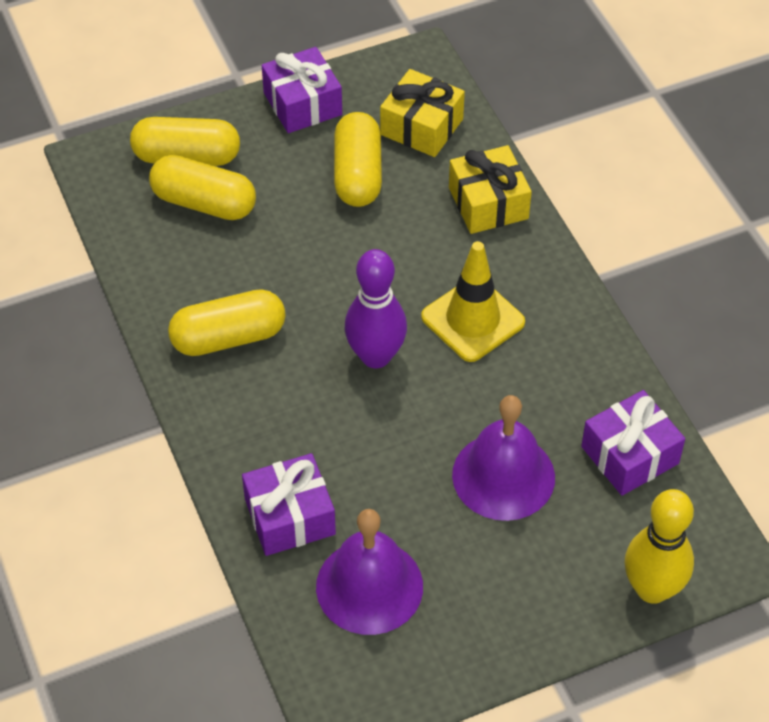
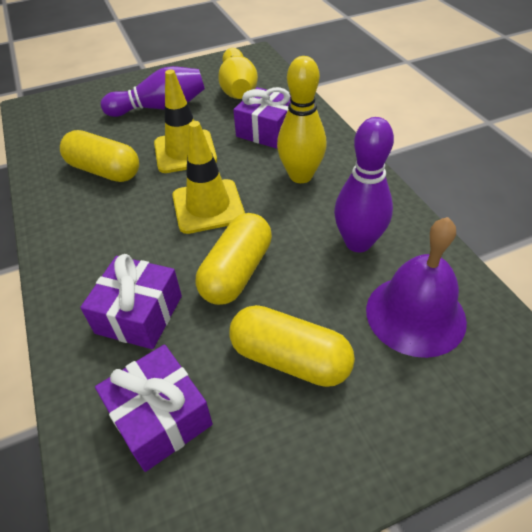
purple bell: [316,509,423,635] [452,395,555,521] = 2 -> [366,217,467,358] = 1
purple bowling pin: [345,249,407,368] = 1 -> [101,66,205,117] [334,117,394,253] = 2
yellow bowling pin: [625,489,694,604] = 1 -> [218,48,258,99] [277,56,327,183] = 2
yellow capsule: [130,117,240,166] [149,155,256,220] [168,289,286,356] [334,112,382,207] = 4 -> [60,130,139,182] [196,213,272,305] [229,305,355,387] = 3
yellow gift: [380,69,465,157] [449,145,532,234] = 2 -> none = 0
yellow traffic cone: [421,241,525,362] = 1 -> [154,70,217,173] [172,121,245,234] = 2

